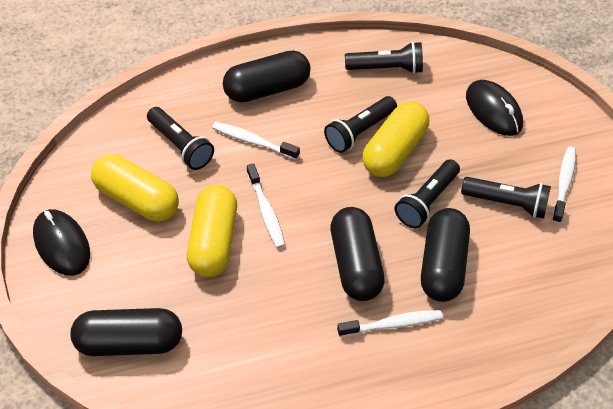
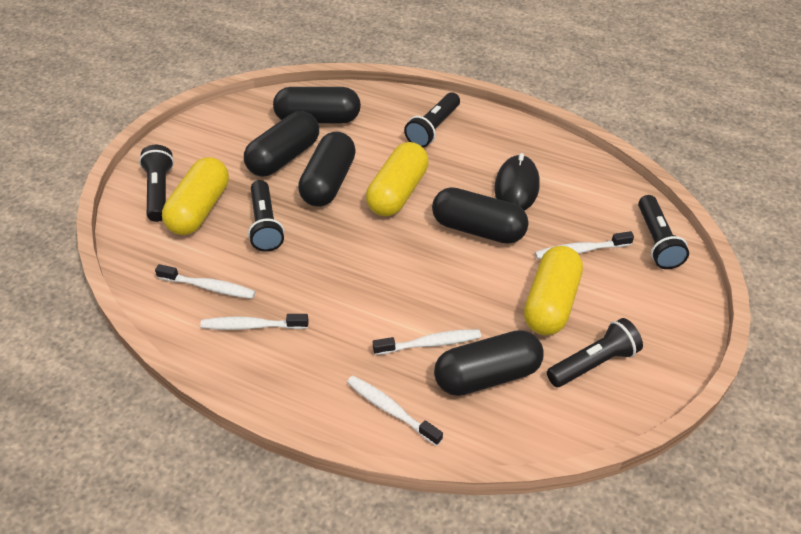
black capsule: [70,308,182,356] [223,50,310,103] [330,207,385,301] [421,208,470,302] = 4 -> [244,111,319,177] [273,87,361,124] [298,132,356,207] [432,187,529,244] [434,330,544,396] = 5
black mouse: [33,209,90,276] [466,80,523,136] = 2 -> [494,153,540,211] = 1
white toothbrush: [212,122,300,160] [247,164,285,248] [337,310,443,337] [552,147,576,223] = 4 -> [155,264,256,299] [200,314,309,330] [347,376,443,446] [373,329,481,355] [535,231,634,259] = 5

